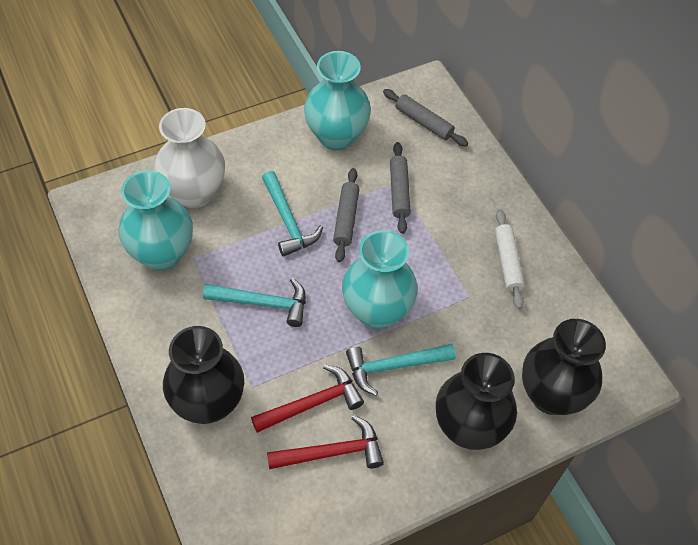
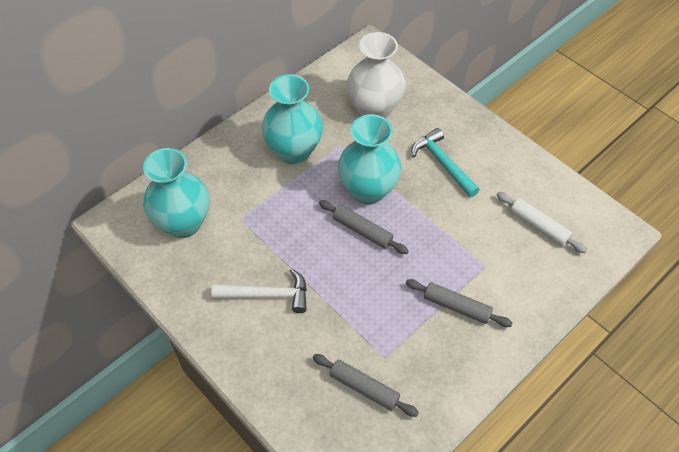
black vase: [163,326,244,424] [436,353,517,450] [522,319,606,415] = 3 -> none = 0
red hammer: [251,365,364,433] [267,415,384,469] = 2 -> none = 0
turquoise hammer: [203,278,306,327] [262,171,323,257] [346,344,456,396] = 3 -> [412,128,480,197] = 1
white hammer: none = 0 -> [212,268,307,313] = 1

